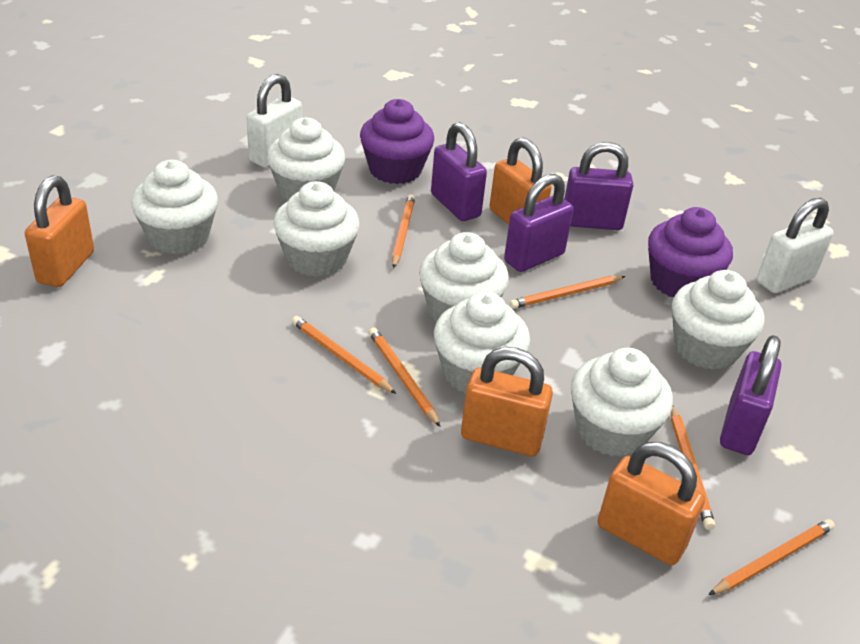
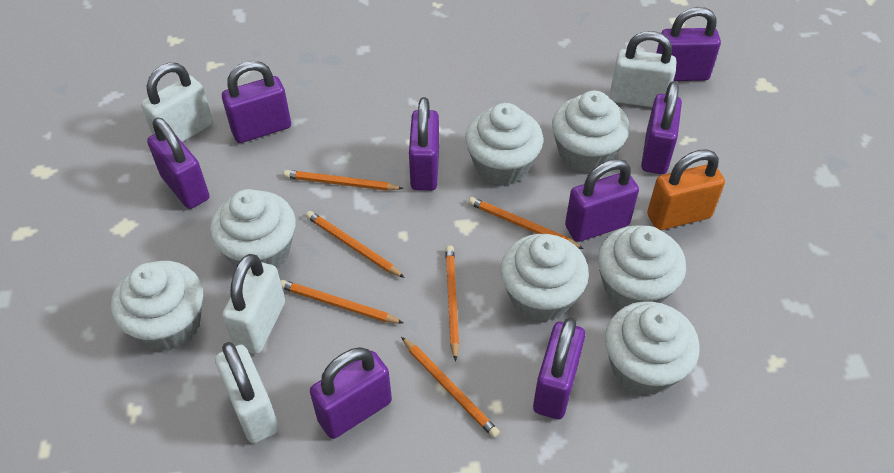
orange padlock: [25,175,94,287] [461,347,553,457] [489,138,552,225] [598,442,705,565] = 4 -> [647,149,725,230] = 1
purple cupcake: [360,99,434,184] [648,207,733,297] = 2 -> none = 0
purple padlock: [431,122,487,221] [504,174,574,272] [564,142,633,230] [720,335,781,455] = 4 -> [147,117,210,209] [222,61,291,143] [310,347,392,439] [409,97,439,191] [533,317,585,419] [565,159,639,242] [641,81,682,174] [656,7,721,81] = 8
white padlock: [247,74,302,168] [757,198,834,293] = 2 -> [141,63,213,142] [215,342,279,443] [222,254,285,354] [610,31,676,107] = 4

